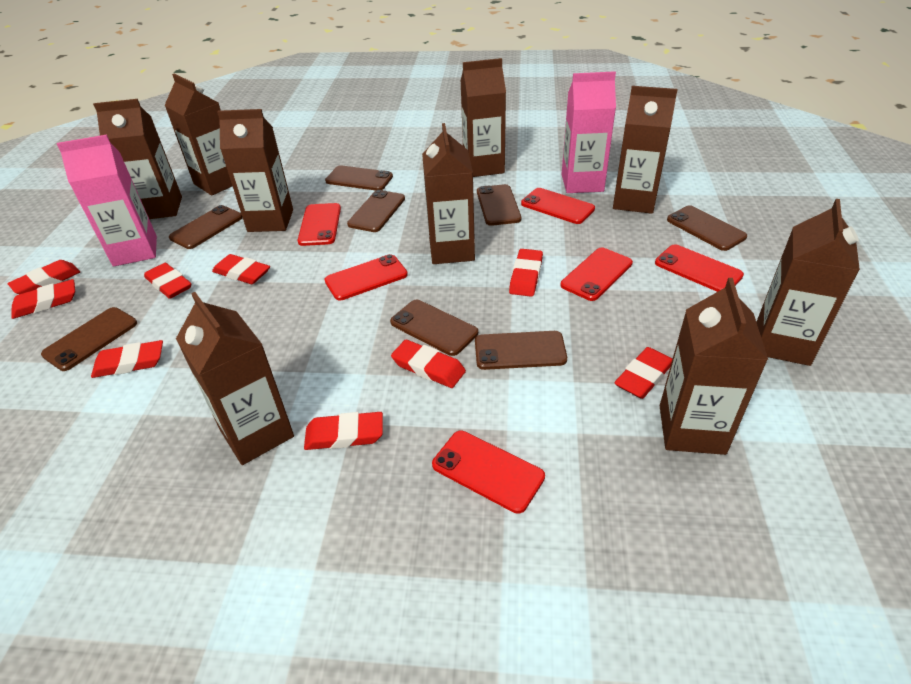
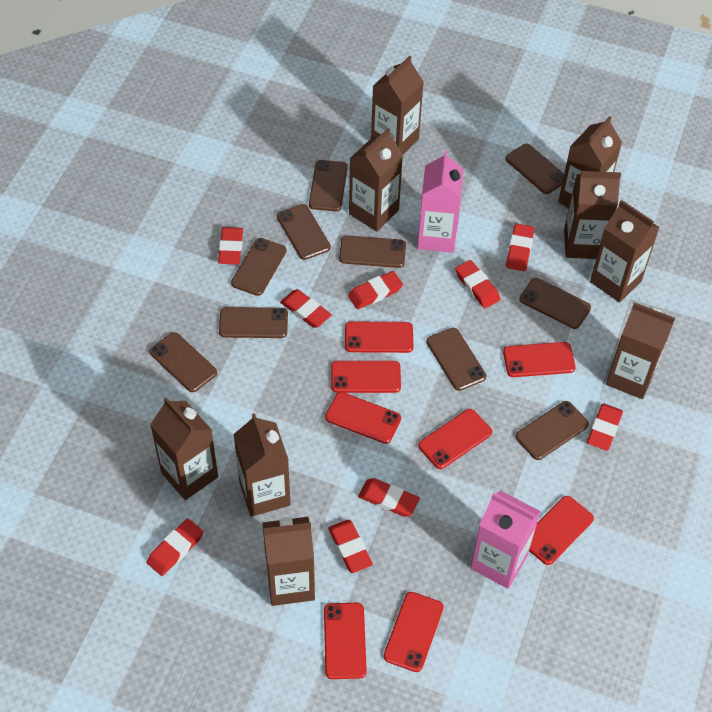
brown phone: [41,307,137,371] [169,205,243,249] [325,165,393,191] [347,190,405,232] [390,300,478,356] [475,331,567,370] [477,184,521,226] [667,205,747,251] = 8 -> [149,332,217,392] [219,307,288,338] [231,238,286,296] [277,204,331,260] [309,160,348,211] [339,235,406,268] [426,328,486,391] [505,144,564,194] [515,401,589,460] [519,278,591,329] = 10
red phone: [298,203,341,246] [324,254,408,301] [432,431,545,514] [521,188,595,224] [561,248,633,301] [655,244,744,292] = 6 -> [324,603,367,679] [325,392,401,444] [331,361,401,393] [345,322,413,353] [384,592,444,672] [418,409,492,469] [503,342,575,377] [529,496,594,565] = 8

